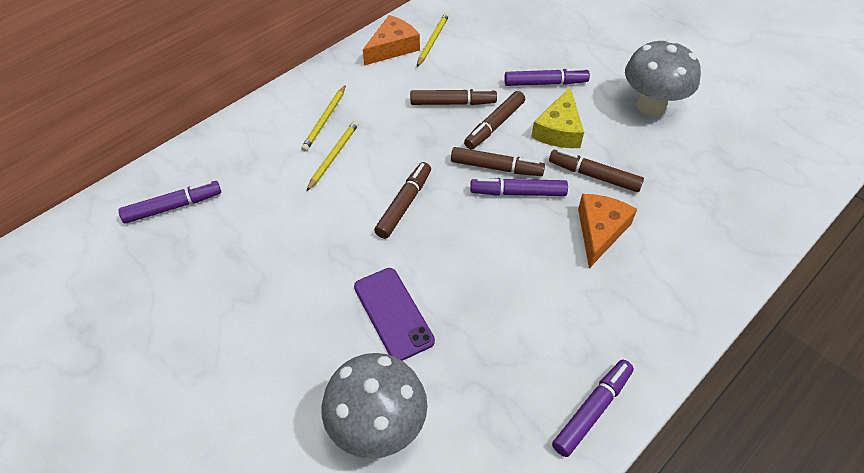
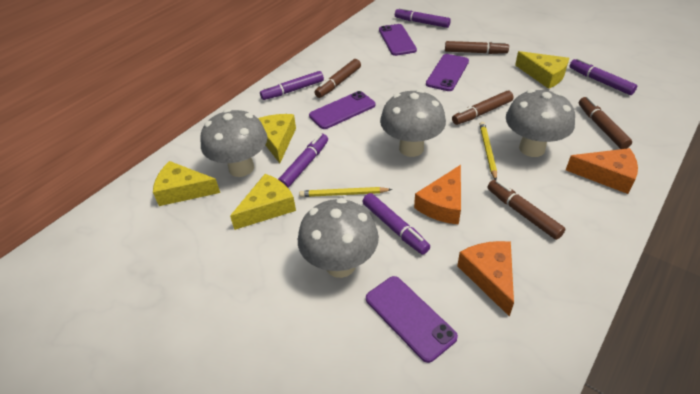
grey mushroom: [322,353,428,459] [625,39,701,117] = 2 -> [200,109,267,177] [298,198,379,278] [380,89,446,157] [506,89,575,157] = 4
orange cheese: [363,15,420,65] [578,194,637,268] = 2 -> [414,165,461,225] [457,241,514,317] [566,148,638,194] = 3
purple marker: [118,181,221,224] [470,178,568,196] [504,68,590,86] [552,360,634,457] = 4 -> [260,71,324,100] [278,134,328,188] [362,193,430,255] [395,8,451,28] [569,58,637,95] = 5
purple phone: [354,268,435,361] = 1 -> [309,91,375,129] [366,276,458,363] [379,24,417,56] [426,54,469,91] = 4
yellow cheese: [531,87,584,148] = 1 -> [153,161,220,206] [230,174,296,230] [258,114,296,163] [515,51,569,89] = 4
yellow pencil: [301,85,346,152] [306,120,359,192] [417,13,449,67] = 3 -> [299,187,392,197] [479,122,497,180] = 2

